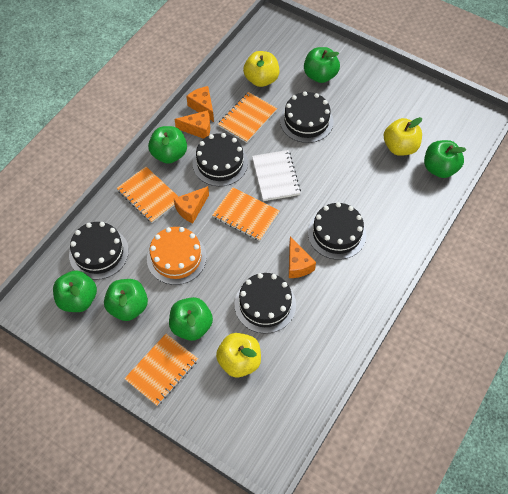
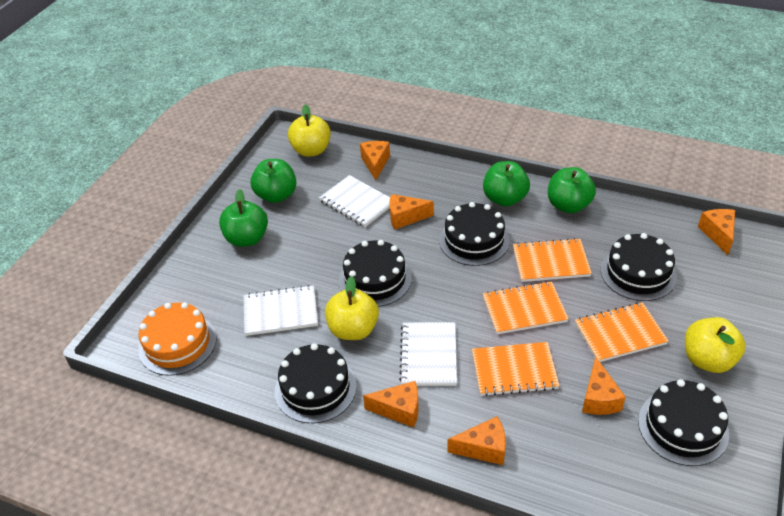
green apple: [53,270,97,312] [104,279,148,321] [148,126,187,164] [169,297,213,341] [304,47,340,83] [424,140,466,178] = 6 -> [219,189,268,247] [251,159,296,203] [483,161,530,206] [548,167,596,213] = 4
orange cheese: [174,186,209,223] [175,110,210,139] [186,86,214,122] [289,237,316,278] = 4 -> [360,141,390,180] [363,381,419,428] [389,194,434,230] [448,416,506,465] [582,357,626,415] [698,209,735,255] = 6
white notebook: [252,150,301,201] = 1 -> [244,285,318,336] [319,175,390,227] [399,322,457,386] = 3

